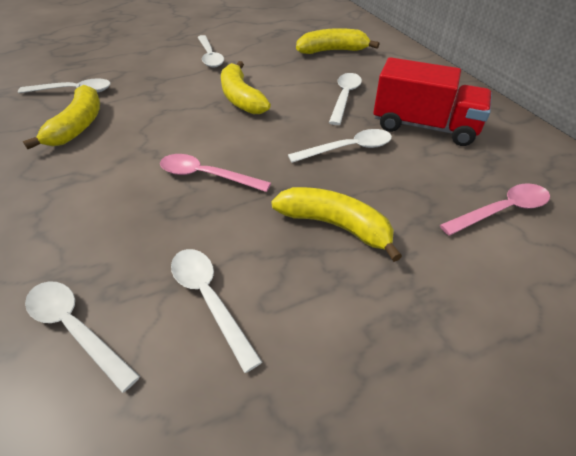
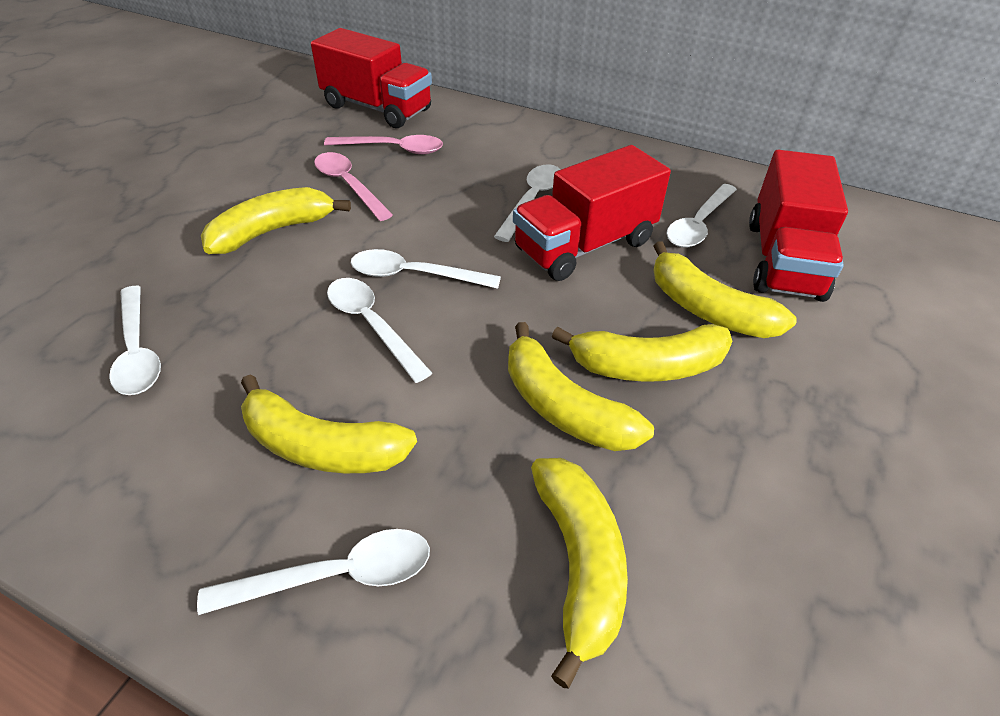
red truck: [373,57,492,146] = 1 -> [311,28,432,128] [513,145,671,281] [749,150,848,302] = 3
yellow banana: [23,85,100,149] [221,61,271,114] [271,187,402,262] [296,28,379,54] = 4 -> [201,187,351,254] [241,374,417,473] [508,322,654,451] [531,458,628,688] [552,324,732,382] [653,241,797,338] = 6

